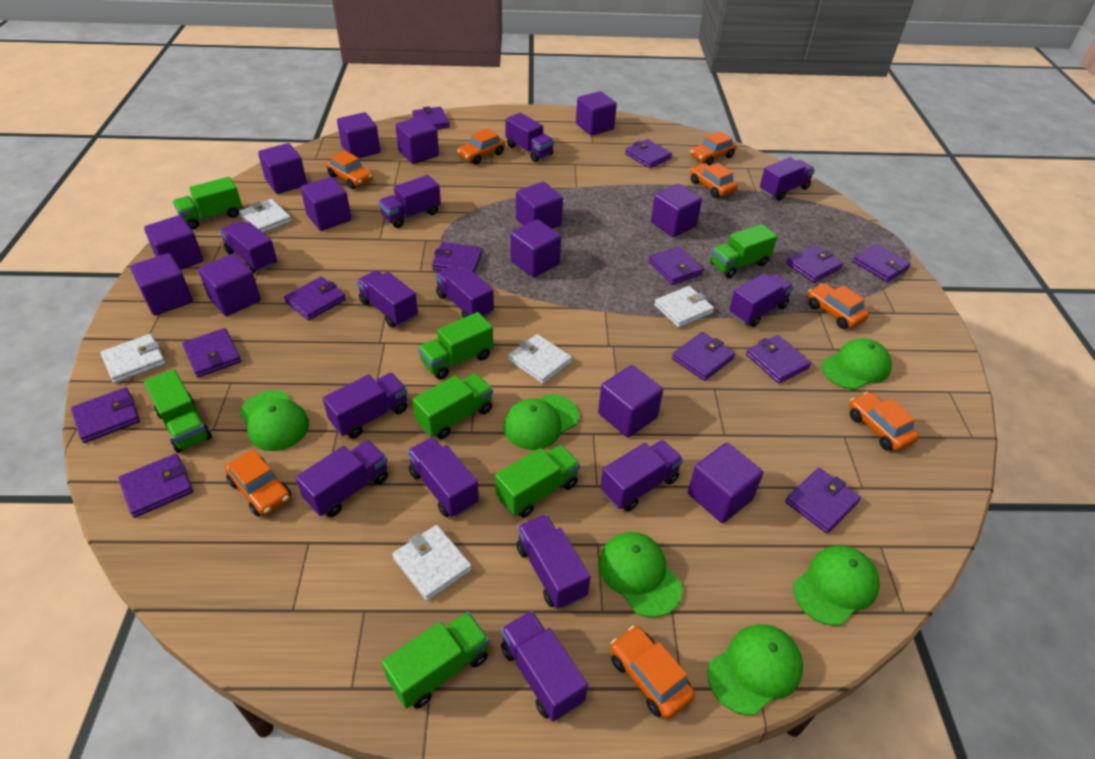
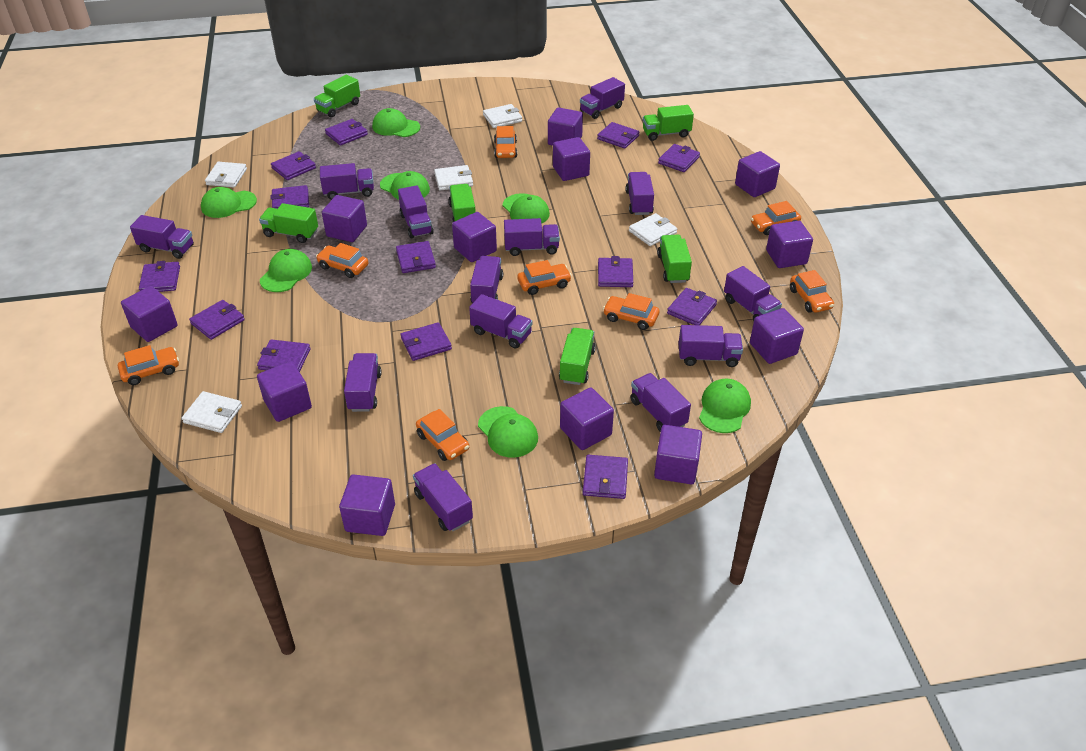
green cap: [239,390,309,451] [504,394,579,450] [599,532,683,618] [707,624,803,715] [793,546,880,626] [821,338,892,390] = 6 -> [201,187,257,218] [260,249,312,292] [372,108,420,137] [380,171,430,200] [478,406,538,458] [503,193,550,224] [699,379,751,433] = 7
green truck: [144,369,212,453] [173,177,242,229] [382,612,489,709] [413,373,493,439] [418,312,493,379] [495,445,580,518] [710,224,777,278] = 7 -> [259,203,318,243] [314,75,360,118] [448,184,476,223] [559,328,596,385] [643,105,694,141] [657,235,692,283] = 6
purple cube: [130,253,193,315] [144,215,203,270] [198,254,261,316] [258,143,307,194] [300,177,352,231] [337,112,380,158] [395,116,439,164] [511,220,561,277] [516,182,563,229] [576,91,617,136] [598,365,663,438] [651,184,702,237] [688,443,763,523] = 13 -> [121,286,178,342] [257,361,312,422] [322,195,367,242] [339,474,395,536] [452,212,497,262] [548,107,583,146] [553,137,590,181] [560,387,614,450] [654,425,702,484] [735,151,780,197] [750,308,804,364] [766,221,813,268] = 12

